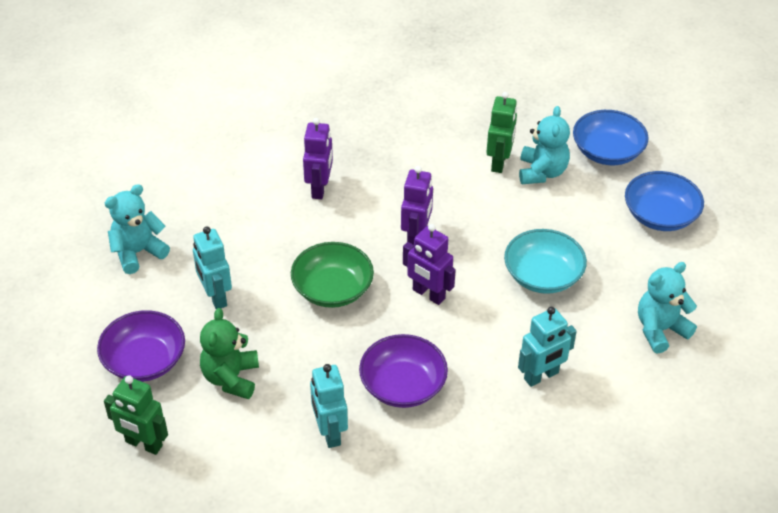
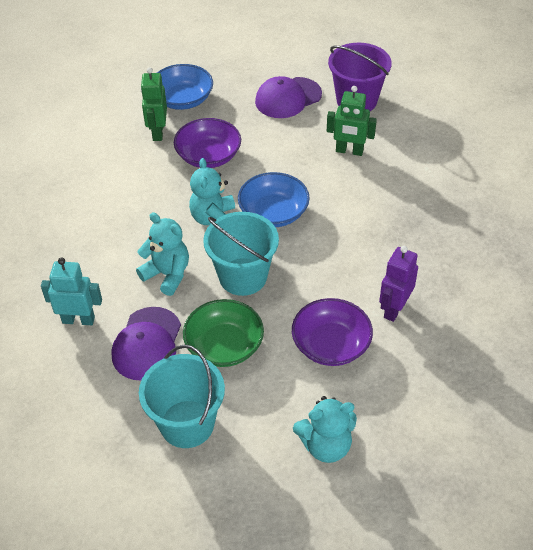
green teddy bear: [200,308,259,399] = 1 -> none = 0
purple bucket: none = 0 -> [328,43,392,111] = 1
purple cap: none = 0 -> [112,307,181,380] [255,76,322,118] = 2
purple robot: [303,118,333,199] [401,166,433,245] [403,224,456,305] = 3 -> [379,246,418,322] = 1
turquoise bowl: [504,229,587,294] = 1 -> none = 0
turquoise bucket: none = 0 -> [139,345,225,448] [203,212,279,296] = 2
turquoise robot: [193,226,232,309] [310,364,348,448] [518,307,577,387] = 3 -> [41,257,102,325] = 1

